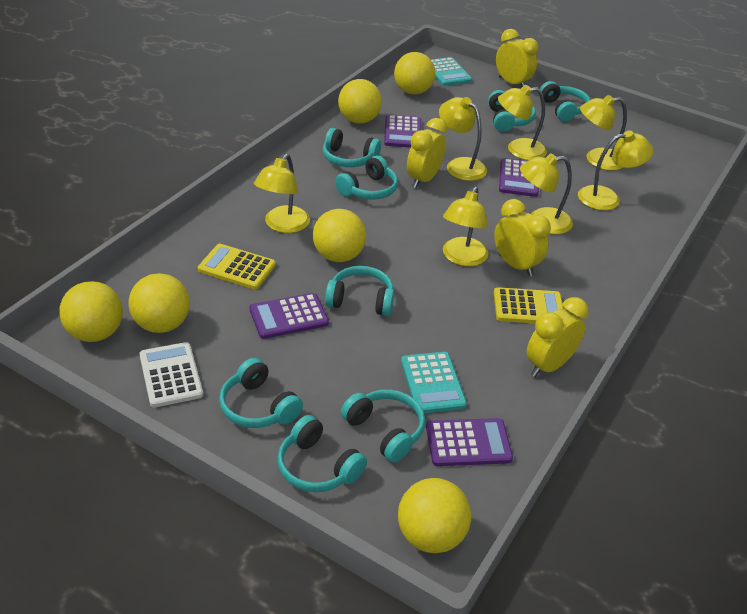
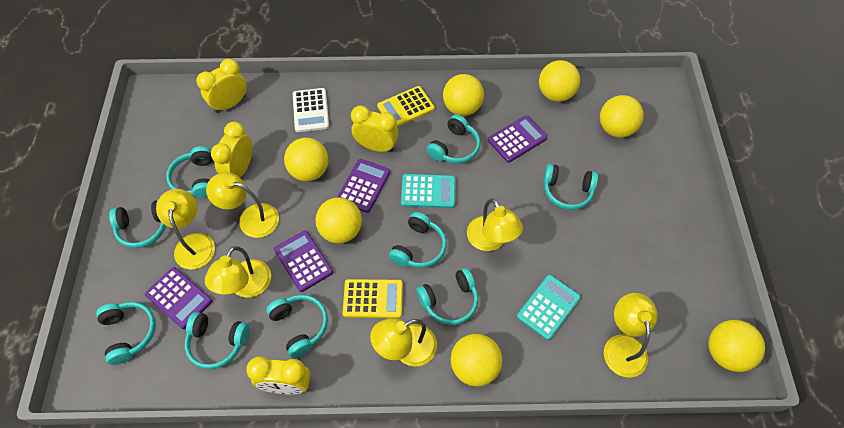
turquoise headphones: [219,358,303,428] [277,415,367,492] [323,128,381,167] [325,266,394,316] [335,156,398,200] [341,390,425,463] [488,90,536,132] [540,81,590,121] = 8 -> [96,302,156,365] [109,201,166,248] [166,146,213,198] [185,312,250,369] [266,295,328,358] [389,212,447,268] [417,268,478,325] [426,115,480,164] [543,164,598,210] = 9
yellow ball: [59,281,123,342] [128,273,190,333] [313,209,366,262] [338,79,382,124] [394,52,435,94] [398,478,471,553] = 6 -> [284,138,329,181] [315,197,362,244] [443,74,484,116] [451,334,502,387] [539,60,580,102] [600,95,644,138] [708,320,765,372] = 7
yellow lamp: [254,154,310,233] [439,97,487,181] [443,187,488,266] [498,85,547,160] [520,153,573,234] [578,131,654,210] [580,95,627,171] = 7 -> [156,189,215,270] [205,246,271,298] [206,172,279,238] [370,318,437,367] [467,199,523,251] [604,293,657,378] = 6

